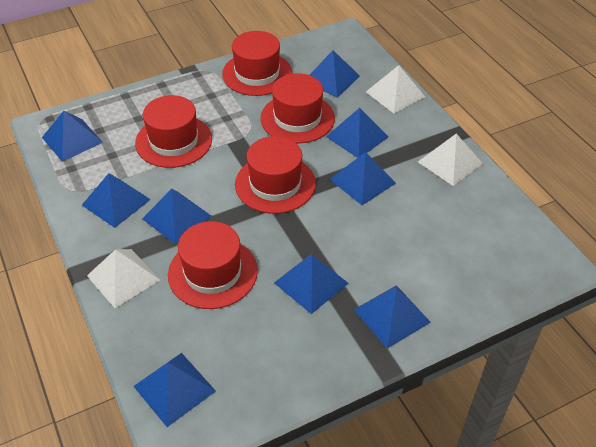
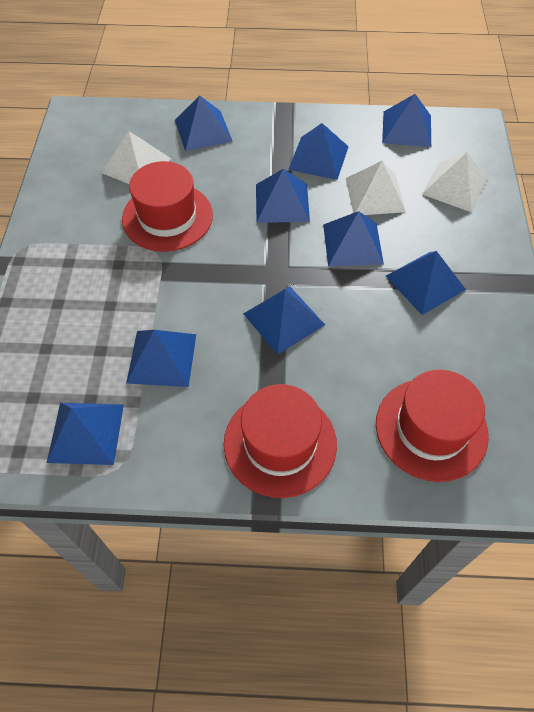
red hat: [135,95,212,168] [168,221,258,309] [222,31,292,96] [235,136,316,214] [260,73,335,143] = 5 -> [122,161,213,252] [224,384,337,498] [376,370,489,482] = 3

